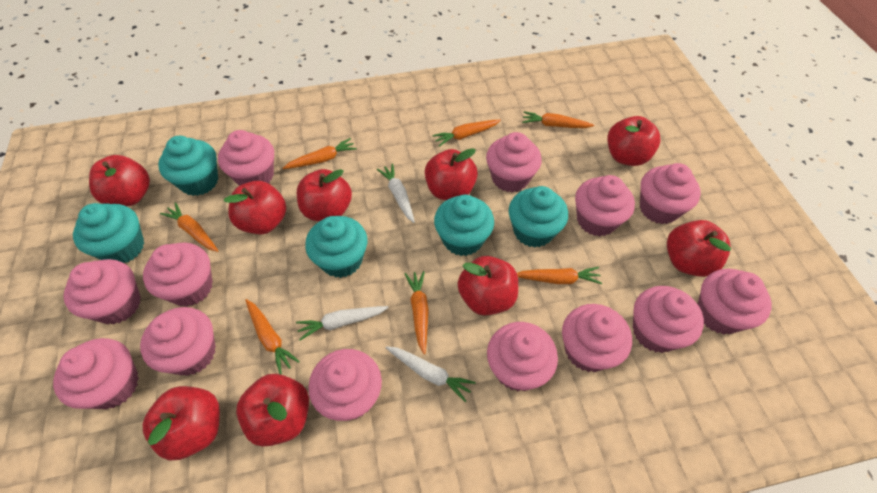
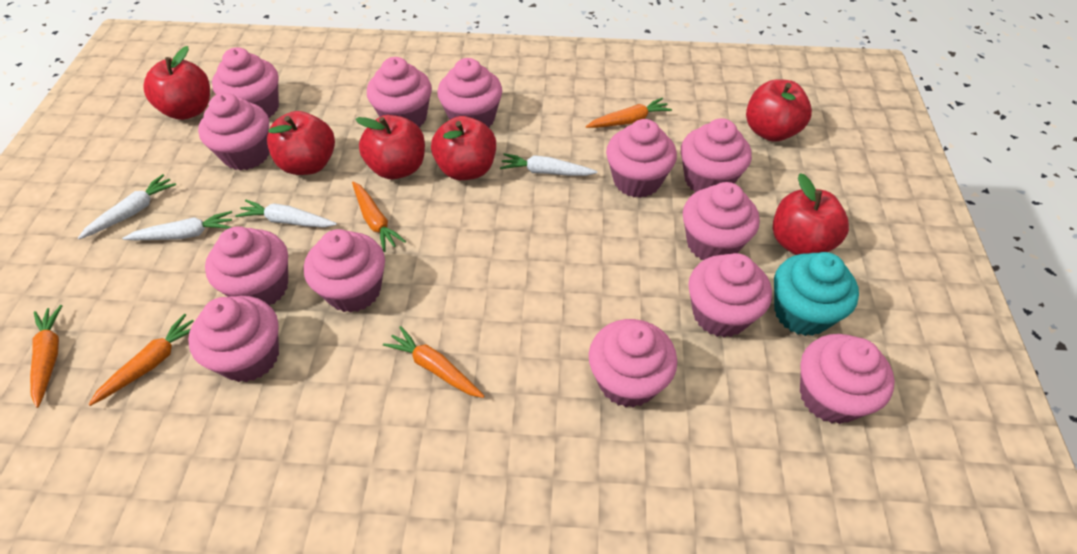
orange carrot: [160,202,218,252] [245,299,300,375] [283,138,357,169] [405,271,429,355] [432,120,501,147] [517,267,602,284] [522,111,595,128] = 7 -> [30,305,62,408] [88,314,194,406] [352,182,406,252] [383,326,484,398] [586,98,672,128] = 5
red apple: [89,155,150,206] [142,386,220,461] [224,181,286,234] [236,374,309,447] [297,169,352,221] [425,148,478,200] [458,256,518,316] [607,116,661,166] [667,220,731,277] = 9 -> [144,46,210,120] [267,111,335,175] [355,115,425,179] [431,116,496,180] [746,79,812,142] [773,173,849,255] = 6
turquoise cupcake: [73,203,144,263] [158,136,218,196] [305,216,367,278] [434,195,494,256] [509,186,568,248] = 5 -> [774,252,859,336] = 1
white carrot: [296,306,389,340] [377,164,415,223] [386,346,476,402] = 3 -> [78,174,176,239] [122,211,232,240] [235,200,337,228] [500,153,598,176] = 4

